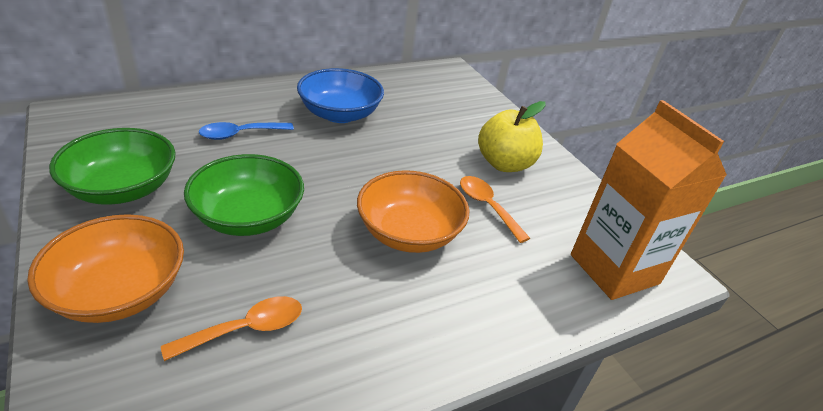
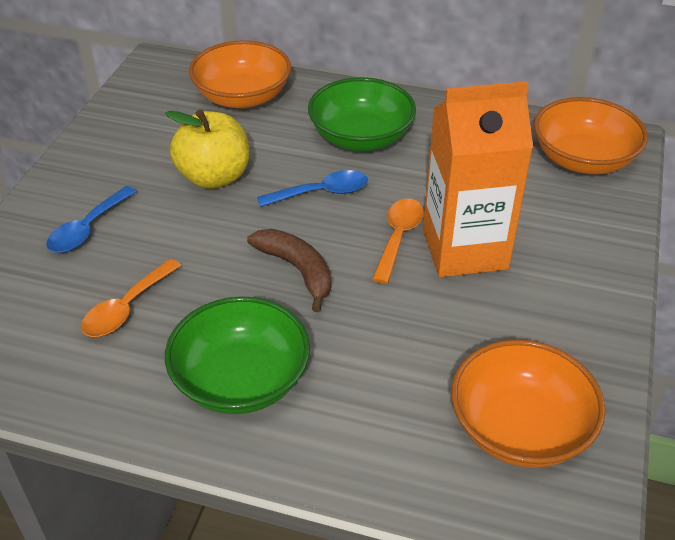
blue bowl: [297,68,384,123] = 1 -> none = 0
blue spoon: [199,122,294,140] = 1 -> [46,186,137,253] [257,170,368,207] = 2
brown banana: none = 0 -> [247,229,332,312] = 1
orange bowl: [27,214,184,323] [357,170,469,253] = 2 -> [189,40,291,109] [451,340,605,468] [534,97,648,174] = 3

